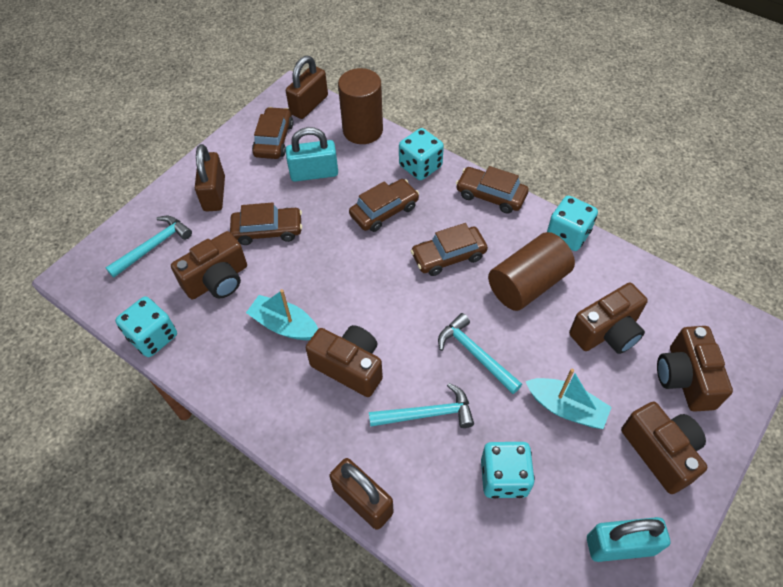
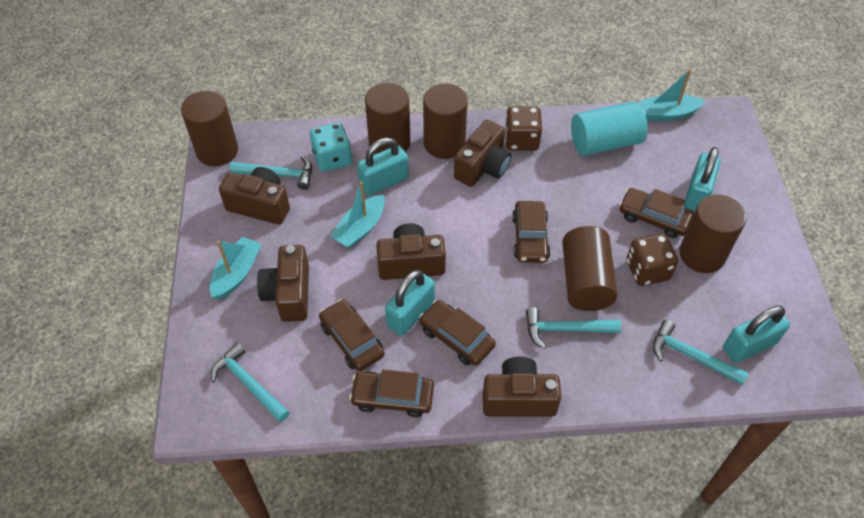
brown cylinder: [338,68,383,144] [488,232,575,311] = 2 -> [181,91,238,166] [365,83,411,154] [423,83,468,159] [562,226,617,311] [679,194,746,273] = 5
brown dice: none = 0 -> [505,106,542,151] [626,234,678,286] = 2
brown padlock: [195,144,225,211] [286,56,328,119] [330,458,394,530] = 3 -> none = 0
turquoise boat: [246,289,318,340] [525,368,612,429] = 2 -> [210,236,261,300] [330,181,385,249] [640,69,706,121] = 3
turquoise cylinder: none = 0 -> [571,101,648,156] = 1
turquoise dice: [115,297,177,357] [399,128,444,180] [481,442,535,498] [547,196,598,251] = 4 -> [310,122,352,172] = 1
turquoise hammer: [105,216,192,278] [369,383,474,428] [438,313,522,394] = 3 -> [211,342,290,422] [230,156,312,190] [526,307,621,349] [653,320,749,385] = 4
turquoise padlock: [286,127,338,182] [587,517,670,562] = 2 -> [357,137,409,196] [385,270,435,336] [685,147,721,212] [723,306,790,363] = 4

